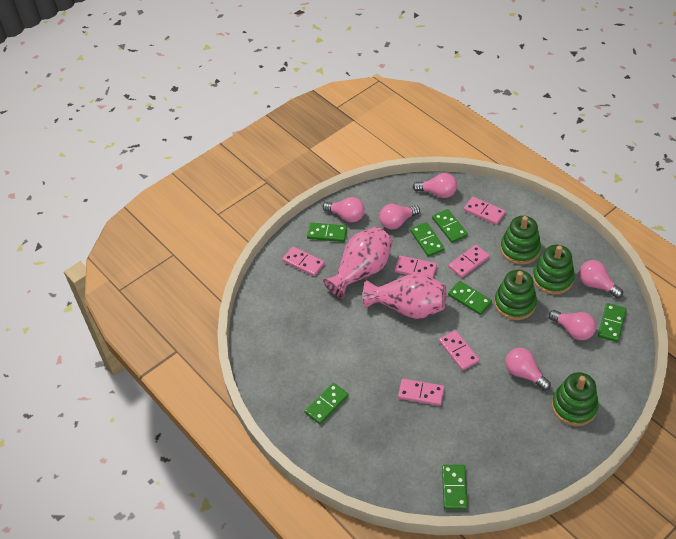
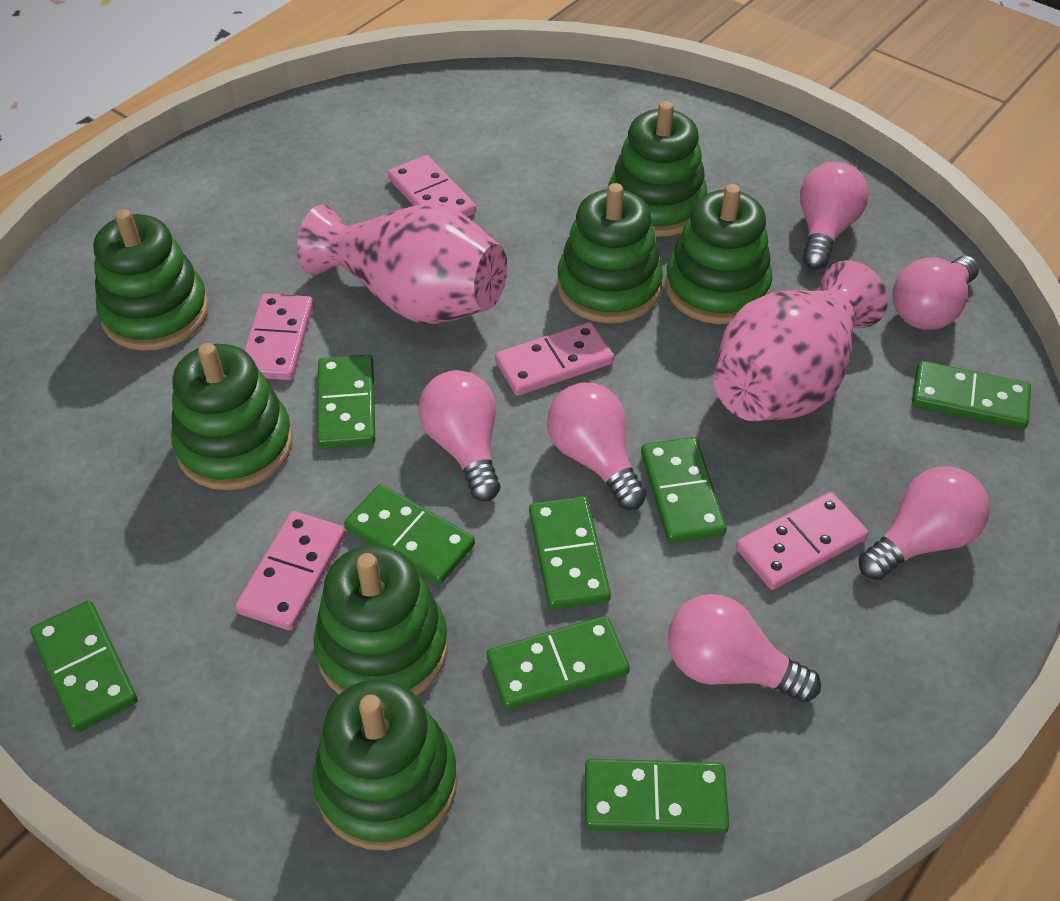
green domino: [304,383,349,424] [307,222,347,242] [410,222,445,257] [432,209,468,243] [442,465,468,510] [448,281,492,315] [598,303,627,342] = 7 -> [30,601,138,733] [317,355,375,449] [344,484,475,584] [487,616,630,710] [529,496,611,610] [585,759,729,834] [641,437,727,544] [912,361,1031,430] = 8
green stacking toy: [494,270,537,320] [500,216,541,265] [532,245,575,295] [552,372,599,426] = 4 -> [94,209,209,351] [171,343,293,490] [312,679,458,851] [313,545,448,696] [557,183,663,323] [609,101,707,237] [665,184,772,324] = 7
pink domino: [282,247,325,276] [394,255,437,278] [398,379,444,406] [439,330,479,371] [448,245,489,278] [464,197,506,225] = 6 -> [235,511,346,631] [244,294,314,380] [388,155,476,217] [495,322,614,396] [736,492,868,590] = 5

